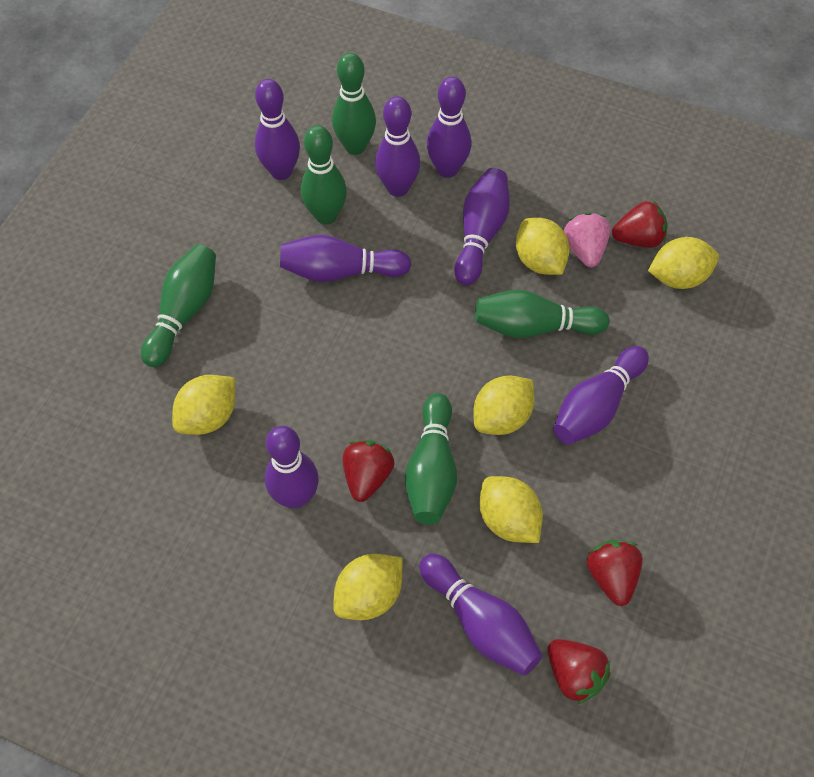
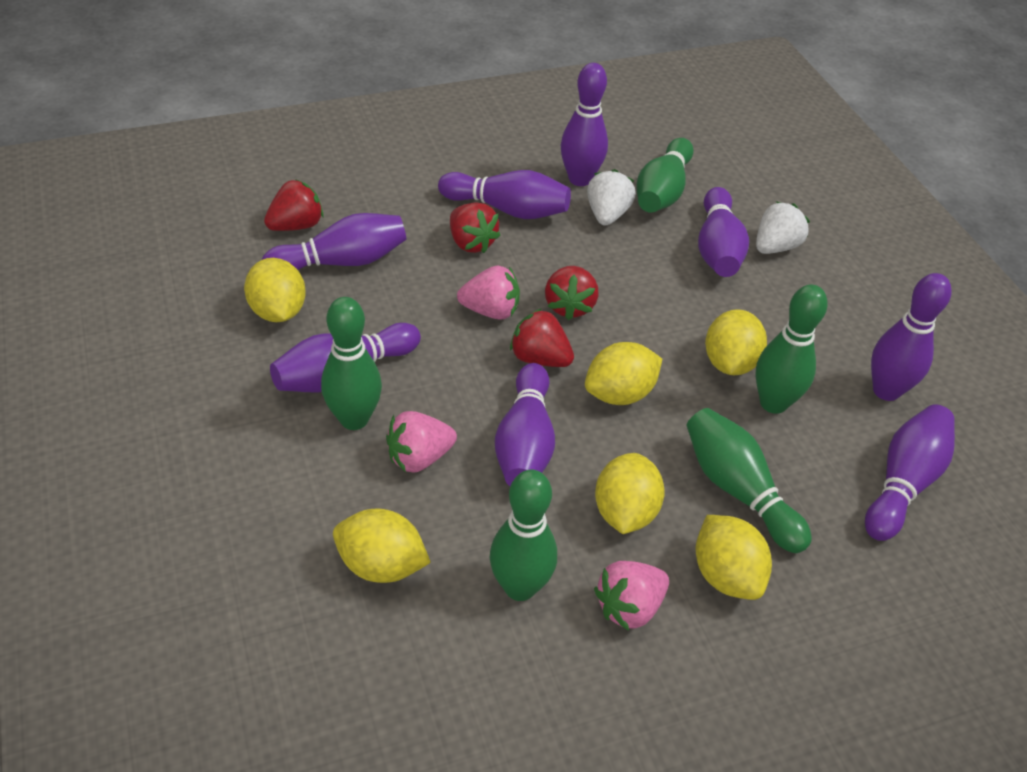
pink strawberry: [564,213,610,267] = 1 -> [386,411,457,473] [457,266,520,320] [594,561,669,631] = 3
white strawberry: none = 0 -> [587,169,636,226] [756,201,810,254] = 2

